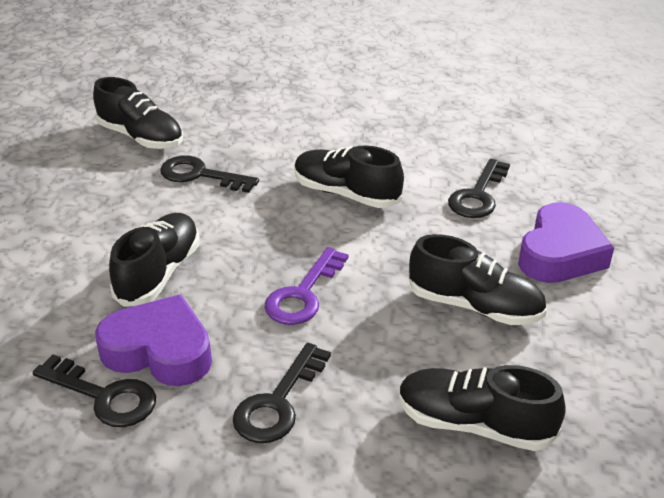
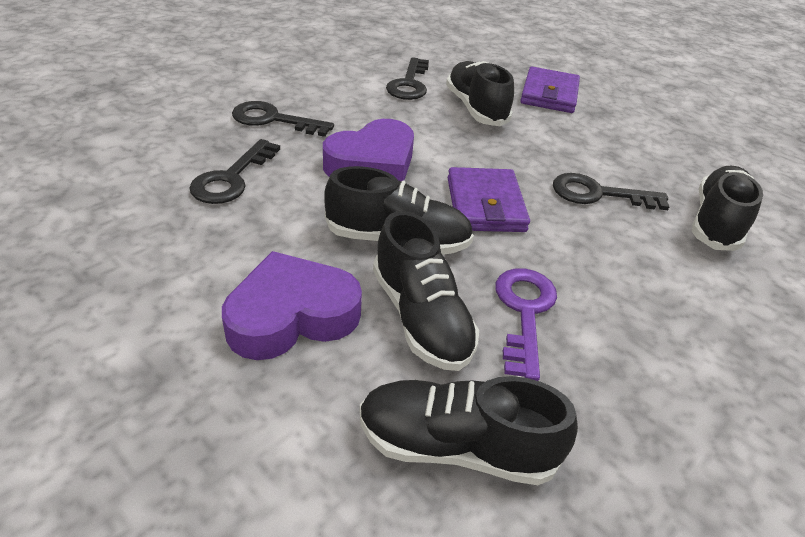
purple wallet: none = 0 -> [447,167,530,232] [520,67,580,113] = 2

